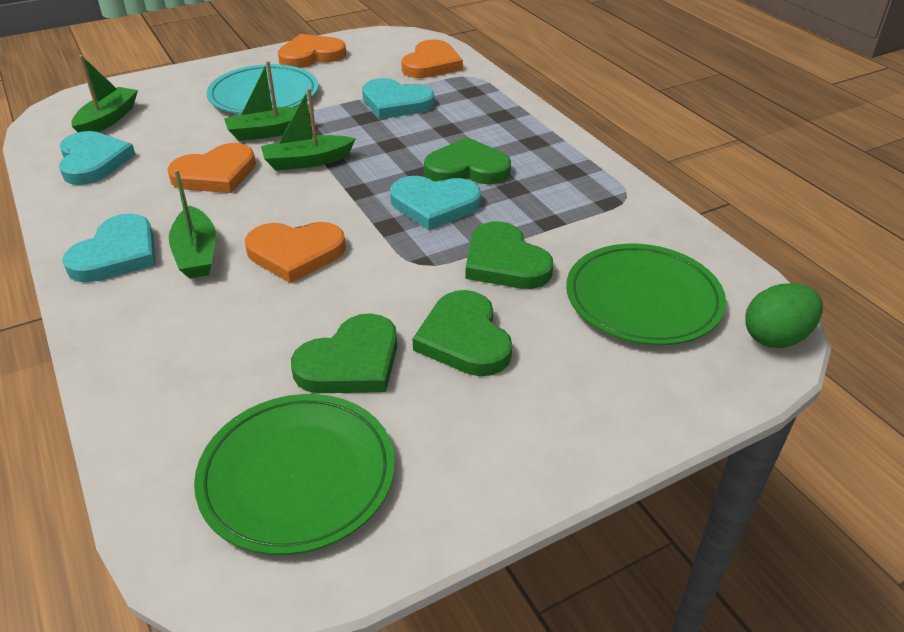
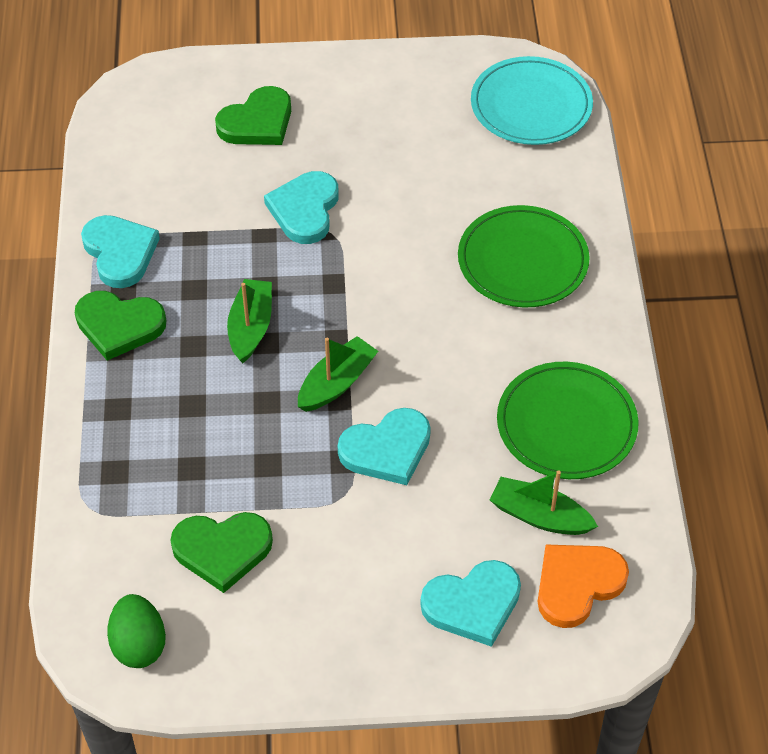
green boat: [71,55,138,132] [169,170,216,279] [224,61,314,141] [261,88,356,171] = 4 -> [227,279,272,363] [298,336,378,412] [490,470,598,535] = 3
green heart: [291,313,397,393] [413,290,512,376] [424,137,511,184] [465,221,553,289] = 4 -> [75,291,167,361] [170,512,273,593] [215,86,291,145] = 3
orange heart: [167,143,256,193] [245,222,346,283] [278,34,346,68] [401,39,463,78] = 4 -> [538,545,629,628] = 1

